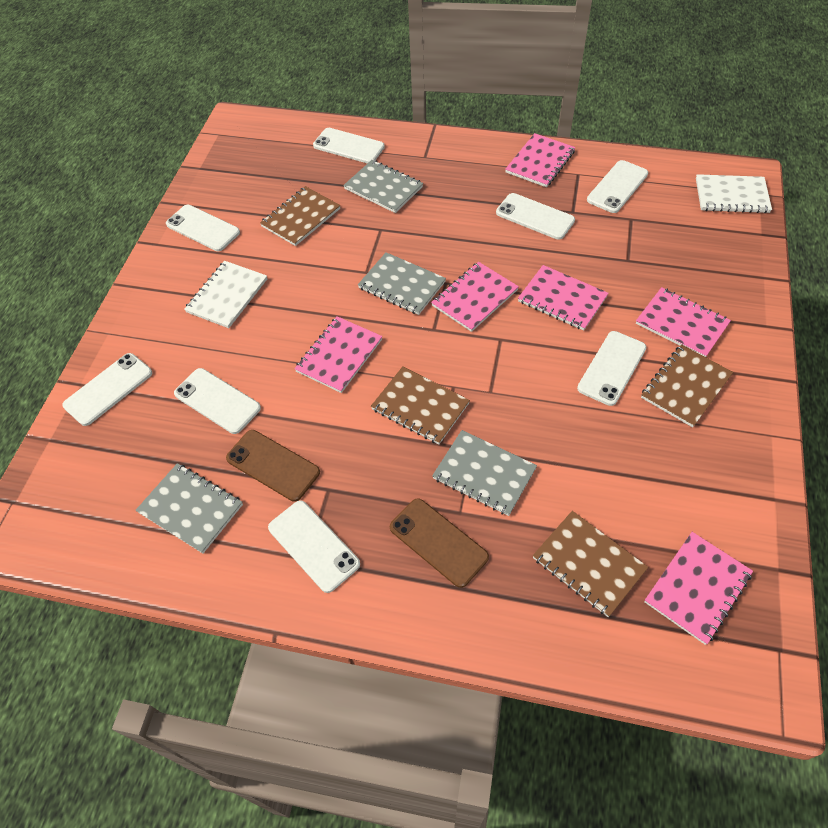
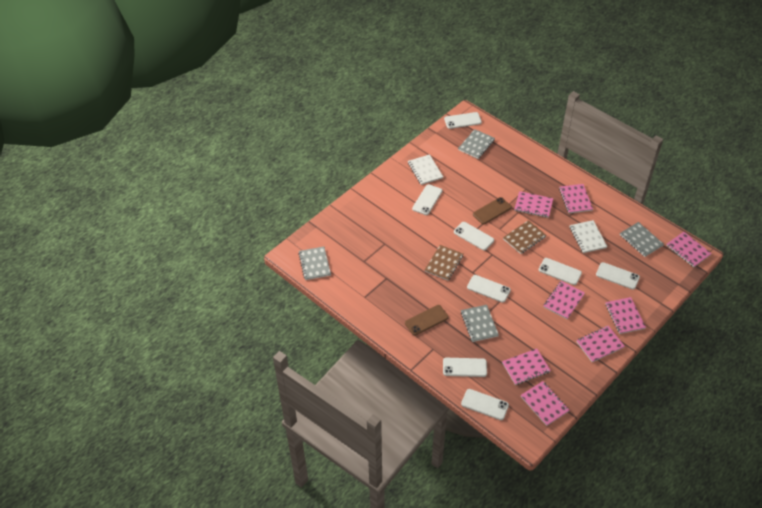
brown notebook: [260,186,340,246] [371,366,470,445] [533,511,648,617] [641,344,733,427] = 4 -> [425,245,463,281] [503,220,546,254] = 2
pink notebook: [294,316,382,393] [431,262,519,332] [505,133,576,187] [518,265,609,331] [636,287,731,357] [644,532,753,645] = 6 -> [502,349,551,385] [514,191,553,218] [521,381,569,426] [544,281,585,319] [559,184,593,213] [576,326,625,362] [605,297,646,334] [666,232,712,267] = 8

